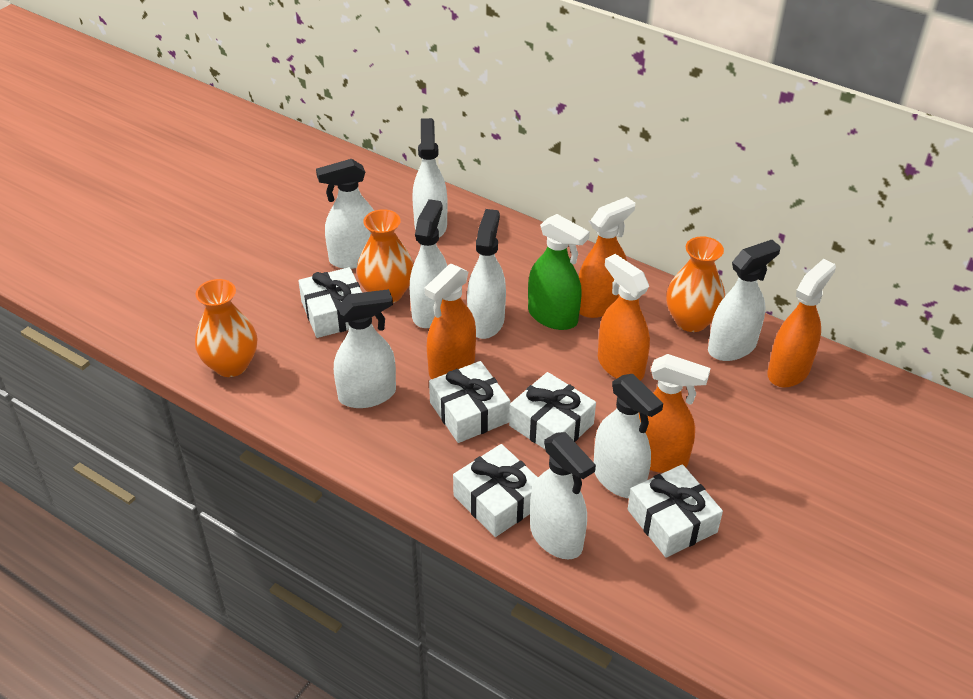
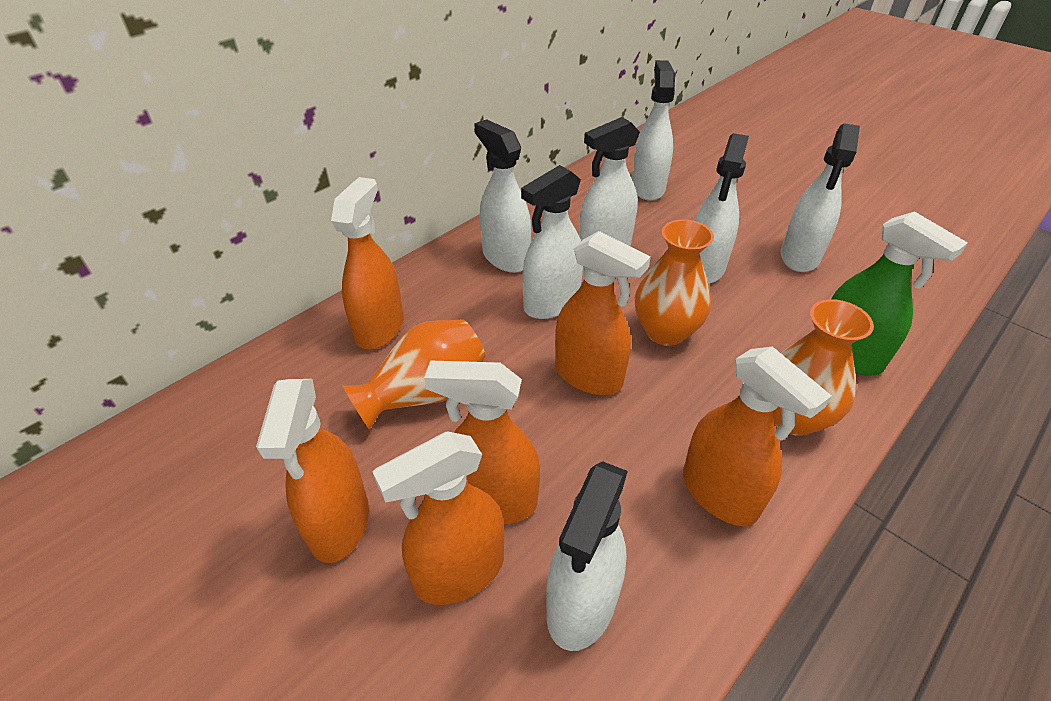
orange spray bottle: [425,264,476,379] [579,197,635,318] [598,254,650,381] [639,354,711,473] [767,259,836,387] = 5 -> [256,379,369,563] [331,177,404,350] [372,432,504,605] [424,361,540,524] [555,231,651,395] [683,346,832,526] = 6
white gift: [298,267,362,338] [429,361,510,443] [453,444,538,537] [509,372,596,449] [628,464,723,557] = 5 -> none = 0
white spray bottle: [316,159,374,269] [334,289,396,408] [410,199,447,328] [412,118,447,237] [467,209,506,339] [530,432,596,560] [594,374,663,498] [708,240,781,361] = 8 -> [474,119,531,273] [521,165,583,319] [546,461,628,651] [579,117,640,246] [632,60,675,201] [695,133,749,284] [781,123,860,272] = 7

